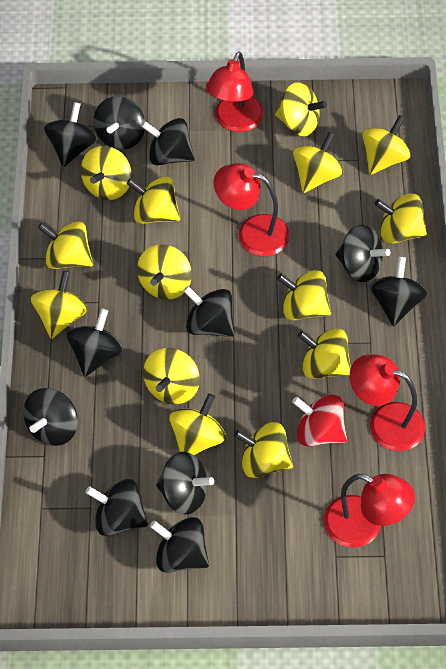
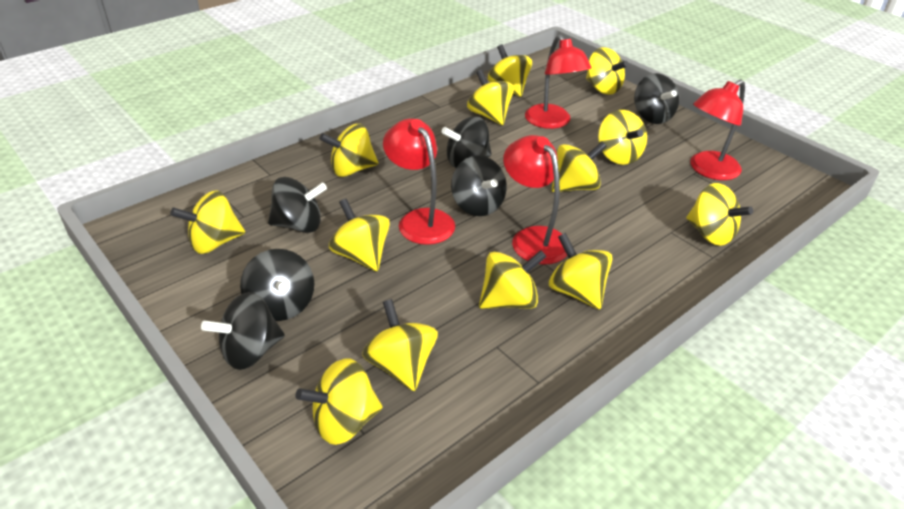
black spinning top: [23,388,78,446] [44,102,98,167] [67,309,124,377] [86,479,148,536] [94,96,145,150] [141,118,195,165] [150,517,209,573] [156,452,214,515] [183,286,234,337] [336,225,390,282] [369,257,427,326] = 11 -> [201,292,285,370] [240,249,314,321] [268,177,327,233] [441,116,492,168] [451,156,507,216] [634,73,679,124] = 6
red spinning top: [292,394,347,446] = 1 -> none = 0
yellow spinning top: [30,270,88,339] [38,221,93,269] [81,146,132,200] [127,177,180,224] [137,244,192,300] [143,348,200,404] [169,393,226,455] [234,422,293,478] [275,82,327,136] [277,270,331,320] [293,132,343,193] [298,328,351,379] [362,115,411,175] [375,193,427,244] = 14 -> [170,190,245,254] [296,358,382,445] [320,124,378,177] [329,199,390,271] [362,299,438,391] [467,70,514,125] [479,250,547,309] [488,44,532,97] [549,233,612,309] [552,142,607,192] [586,47,629,95] [598,110,647,165] [686,183,753,246] = 13

